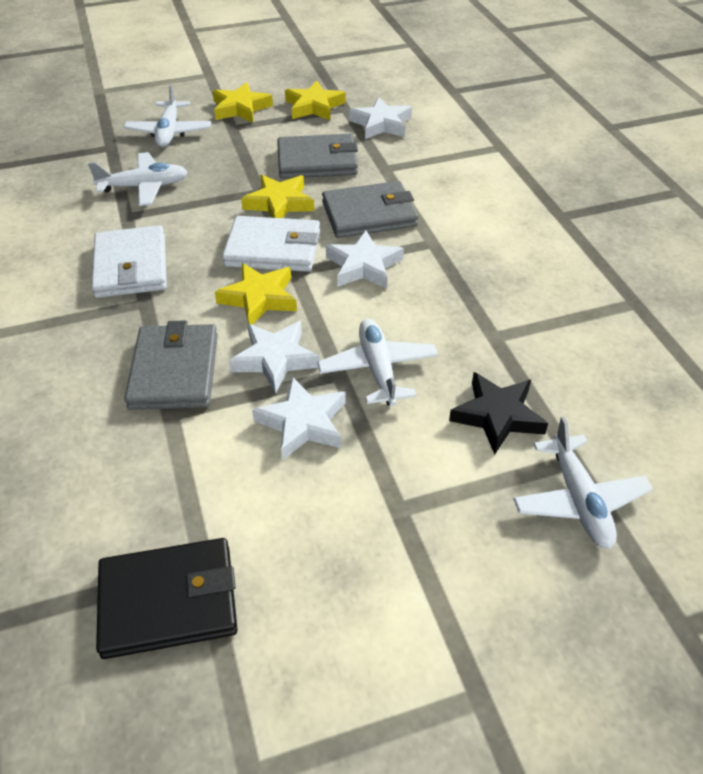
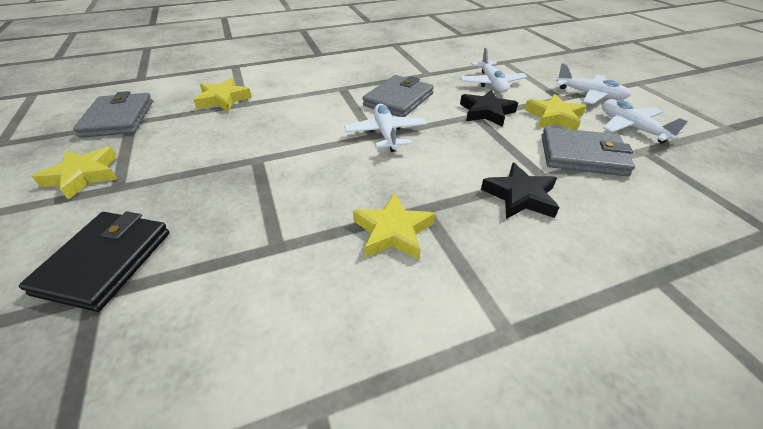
black star: [449,372,548,455] = 1 -> [460,90,518,127] [481,163,560,219] = 2
white star: [229,321,320,394] [252,377,346,460] [326,231,404,288] [349,97,412,139] = 4 -> none = 0
white wallet: [91,225,167,298] [222,216,320,272] = 2 -> none = 0

